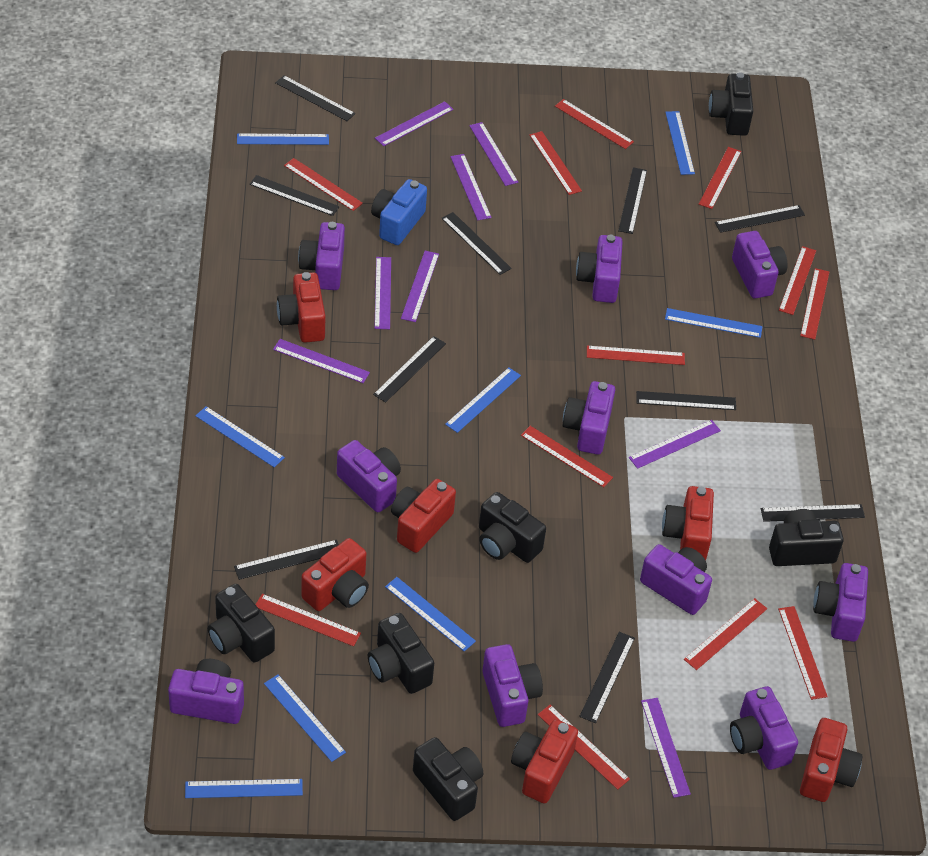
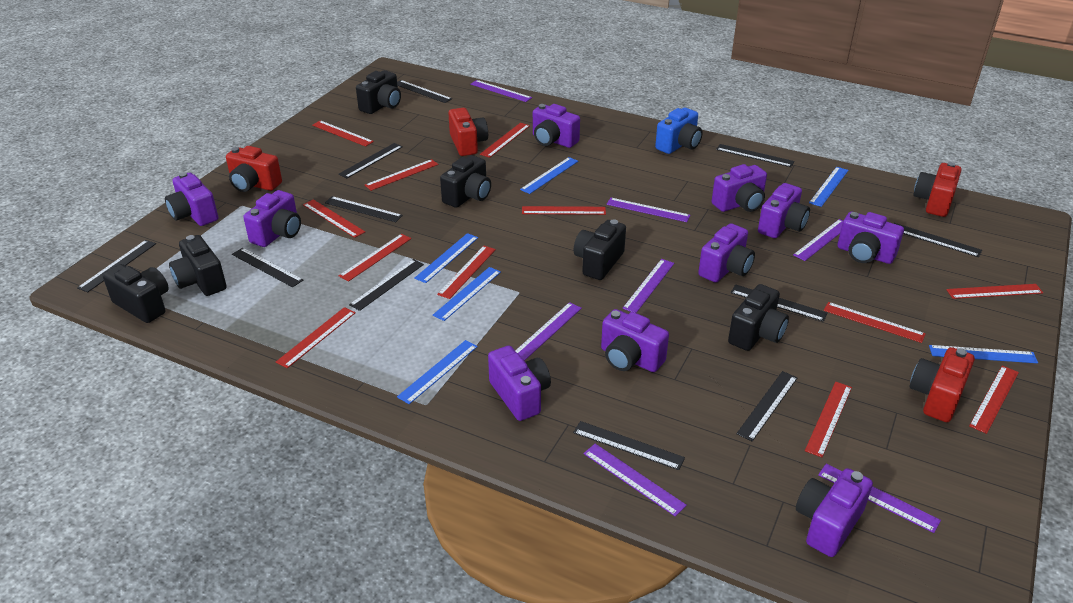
black ruler: [234,540,339,580] [249,175,340,216] [275,75,355,121] [373,336,446,403] [441,212,512,275] [579,632,635,723] [618,167,647,234] [636,391,736,410] [715,205,805,233] [761,504,865,522] = 10 -> [77,240,156,292] [232,248,303,287] [325,196,403,222] [339,143,403,178] [349,259,424,311] [397,80,452,103] [573,421,685,470] [716,144,795,167] [731,284,828,322] [736,371,798,441] [893,223,982,257] = 11
blue ruler: [185,779,303,798] [196,406,285,468] [237,133,329,145] [264,675,346,762] [385,577,476,651] [445,367,521,433] [665,111,695,175] [665,308,763,338] = 8 -> [397,340,478,404] [414,233,478,283] [433,267,501,321] [520,157,578,194] [809,167,848,207] [929,345,1038,363] = 6
purple ruler: [273,339,370,383] [374,257,391,329] [375,101,454,146] [401,251,439,322] [450,154,492,220] [469,122,518,186] [629,420,721,469] [641,698,691,798] = 8 -> [470,80,532,102] [515,302,582,361] [583,444,687,517] [606,198,690,222] [622,259,674,313] [793,219,843,261] [818,464,941,533] = 7
red camera: [277,272,325,343] [301,538,369,611] [391,479,456,553] [511,719,578,804] [662,486,714,561] [800,718,862,802] = 6 -> [226,146,282,192] [448,108,488,156] [909,347,975,422] [913,162,961,217] = 4

